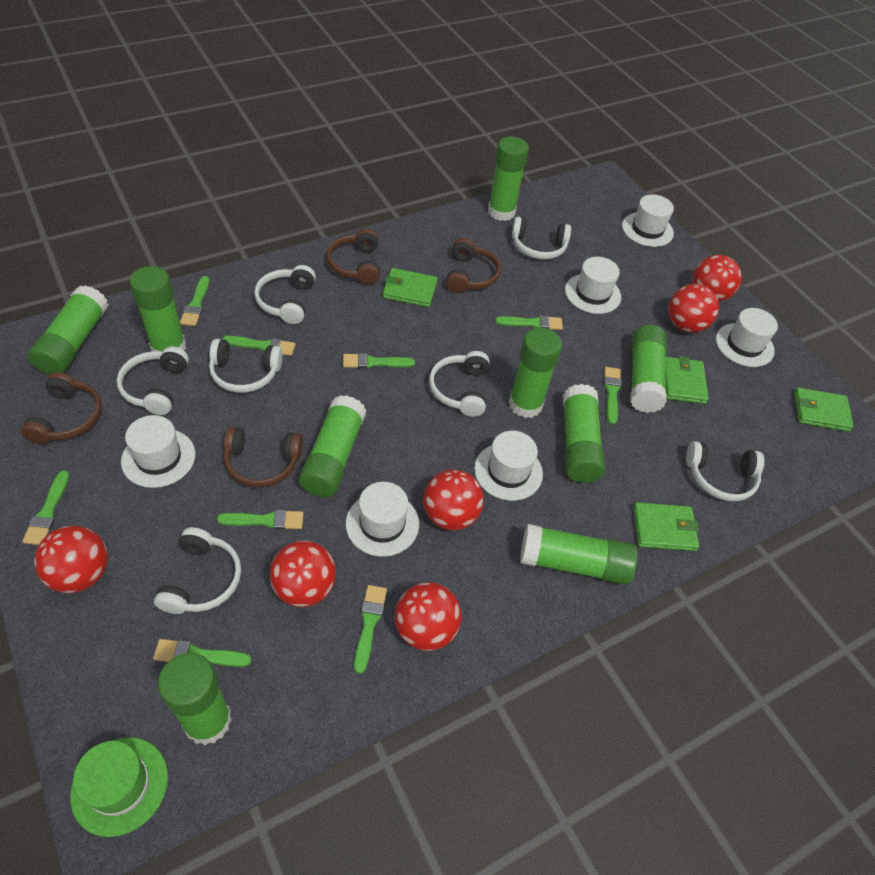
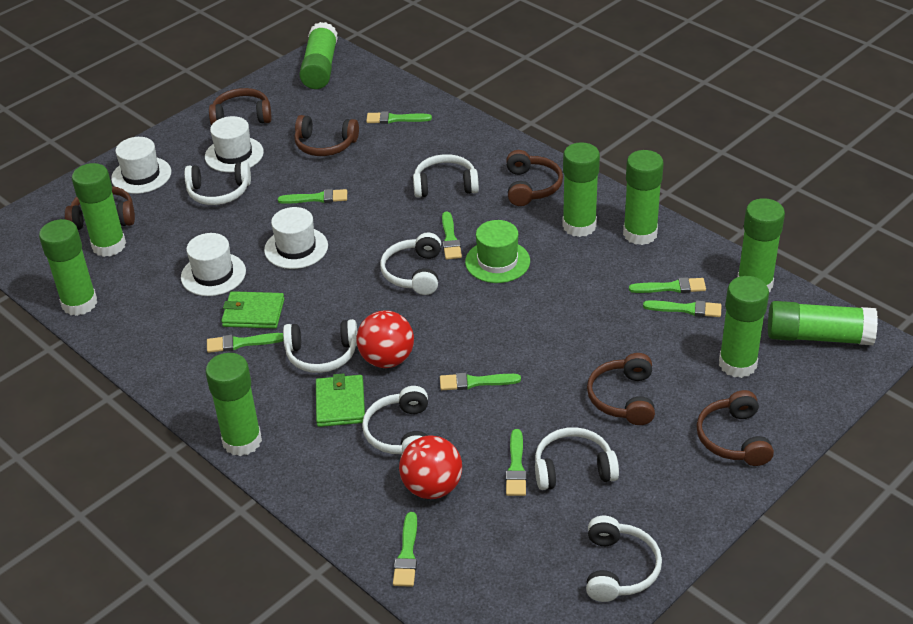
brown headphones: [21,372,102,444] [224,426,303,487] [326,229,380,285] [446,238,501,293] = 4 -> [65,186,135,230] [209,88,271,125] [294,115,359,156] [506,150,563,206] [587,353,655,425] [696,390,774,466] = 6
green wallet: [383,268,438,307] [633,502,699,551] [665,356,709,404] [794,388,854,432] = 4 -> [221,291,284,329] [316,373,365,427] = 2
red ball: [34,526,108,593] [270,541,336,607] [395,582,462,651] [423,470,484,530] [668,284,719,333] [692,255,742,302] = 6 -> [357,310,414,368] [399,435,462,499] = 2
white hat: [121,415,195,488] [346,482,419,557] [474,431,543,501] [565,257,621,314] [622,194,674,247] [716,308,778,367] = 6 -> [111,137,171,194] [181,233,246,296] [205,116,264,172] [264,207,328,269] = 4

